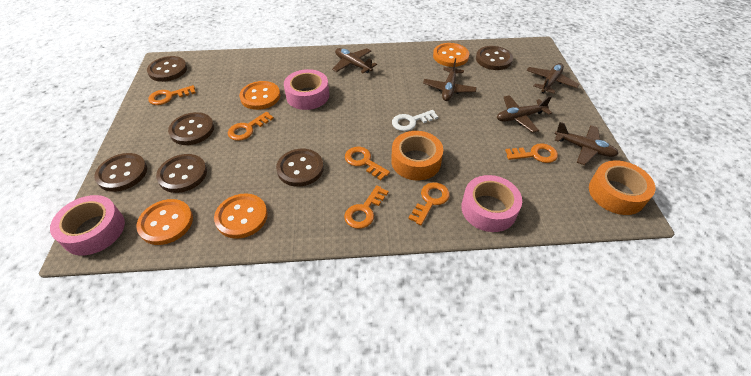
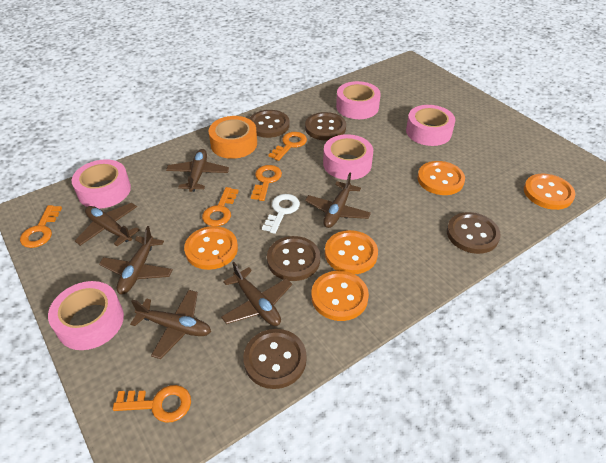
brown button: [94,153,147,192] [147,56,187,82] [156,154,207,193] [168,112,214,145] [276,149,324,187] [476,46,513,70] = 6 -> [243,329,307,389] [250,110,290,138] [267,236,320,281] [305,112,346,140] [447,212,501,254] = 5
brown plane: [332,48,377,73] [423,58,477,101] [497,95,552,133] [526,63,580,93] [555,122,619,165] = 5 -> [75,203,140,246] [99,226,173,294] [130,290,211,359] [166,149,229,192] [221,262,292,326] [305,173,371,228] = 6
orange button: [136,199,193,245] [214,194,268,239] [239,81,280,110] [433,43,469,67] = 4 -> [184,226,238,270] [311,271,369,321] [325,230,378,274] [417,161,465,195] [524,174,575,210] = 5
orange key: [148,85,196,105] [228,112,274,141] [344,185,388,229] [345,147,390,180] [408,182,450,225] [505,143,558,163] = 6 -> [20,205,62,248] [113,385,191,423] [202,187,239,226] [251,165,282,201] [269,132,307,161] = 5
orange tape: [391,131,443,180] [589,160,655,215] = 2 -> [209,116,257,159] = 1
pink tape: [50,195,125,256] [284,69,329,110] [461,175,522,232] = 3 -> [48,281,124,350] [72,159,131,209] [323,134,373,180] [336,81,381,119] [406,105,455,146] = 5

